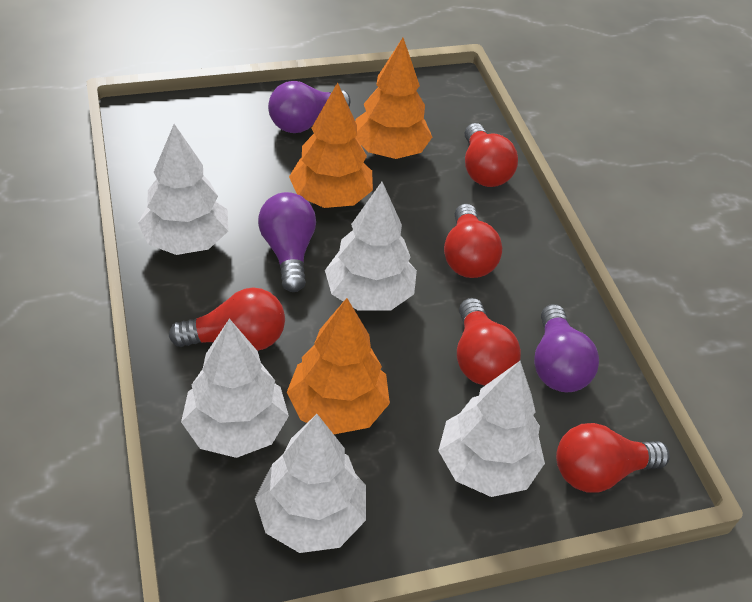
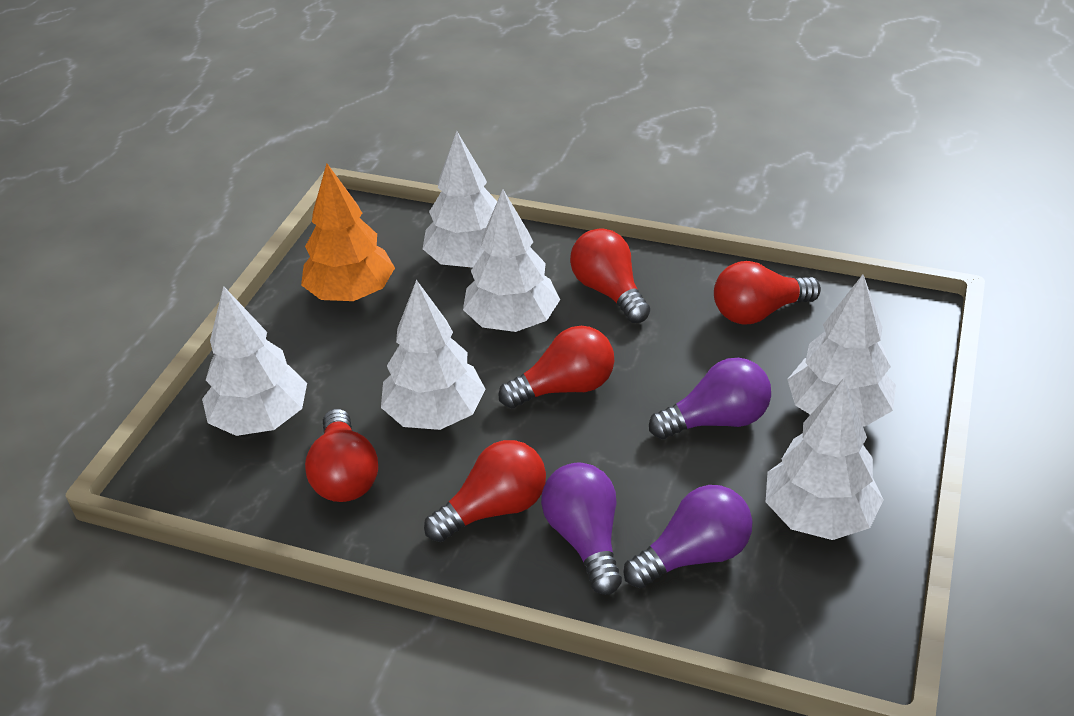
orange tree: [287,298,390,434] [289,82,373,208] [355,38,432,159] = 3 -> [301,163,395,301] = 1
white tree: [138,124,228,255] [181,318,289,458] [255,414,366,553] [325,182,417,311] [438,361,545,497] = 5 -> [202,286,307,436] [381,280,486,430] [423,131,497,268] [463,189,560,332] [766,378,884,540] [787,275,896,427] = 6

